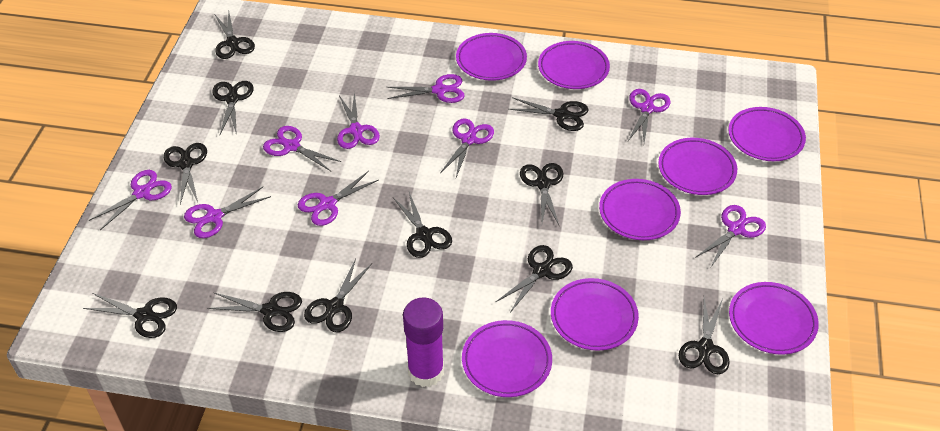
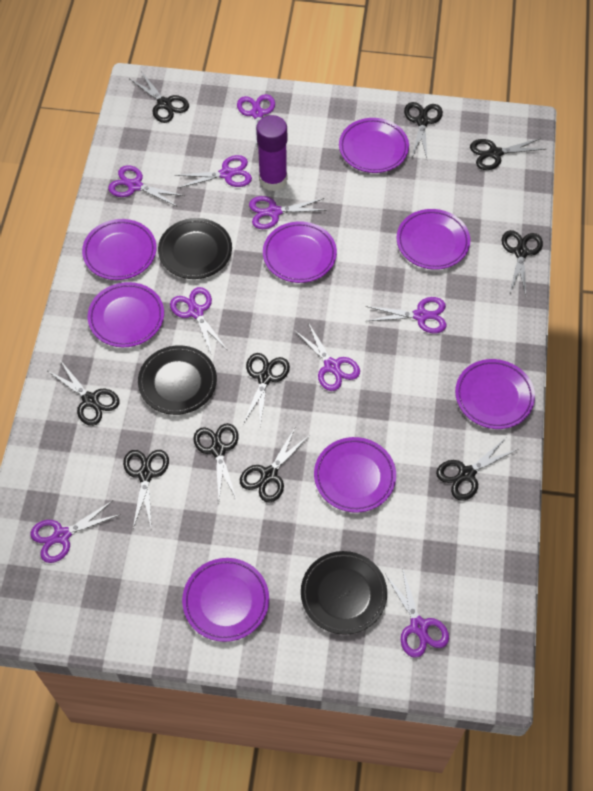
black plate: none = 0 -> [138,345,217,415] [158,218,232,279] [301,551,387,635] = 3
black scissors: [83,293,177,338] [164,143,207,204] [207,292,302,332] [212,81,254,136] [215,12,255,59] [304,259,372,332] [393,192,452,258] [496,245,573,313] [508,97,589,131] [520,163,564,225] [679,298,730,374] = 11 -> [48,360,119,426] [123,450,169,528] [130,71,189,123] [193,423,239,500] [240,426,310,503] [243,353,290,426] [404,102,443,158] [436,438,518,501] [470,138,545,170] [502,230,543,295] = 10

